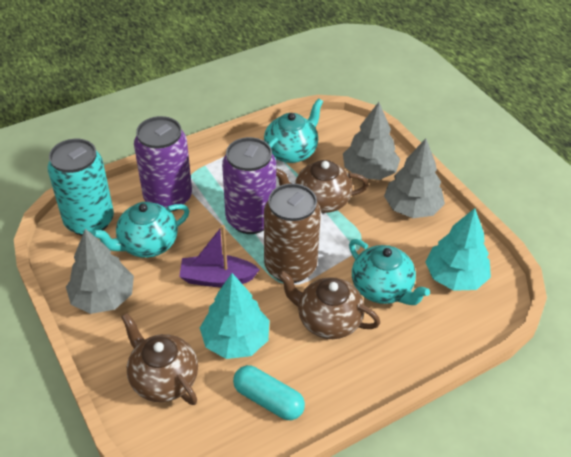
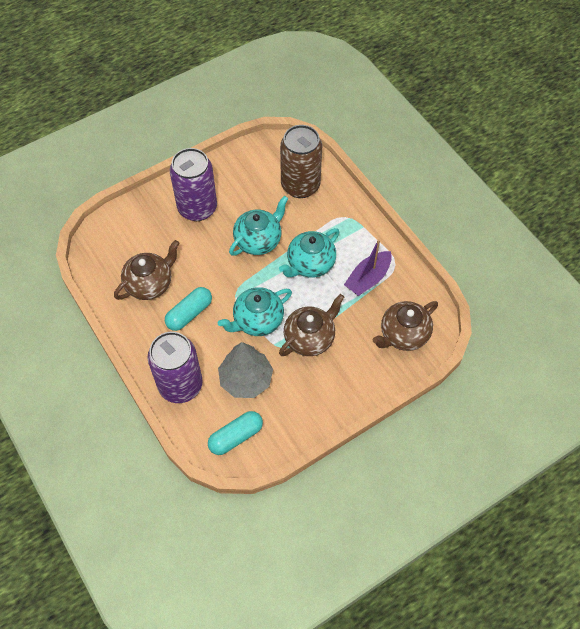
grey tree: [66,229,134,314] [343,102,400,180] [384,138,445,218] = 3 -> [218,342,273,398] = 1
turquoise can: [48,139,114,236] = 1 -> none = 0
turquoise capsule: [233,365,305,420] = 1 -> [165,287,212,331] [208,411,263,455] = 2
turquoise tree: [200,273,270,359] [425,208,491,291] = 2 -> none = 0

